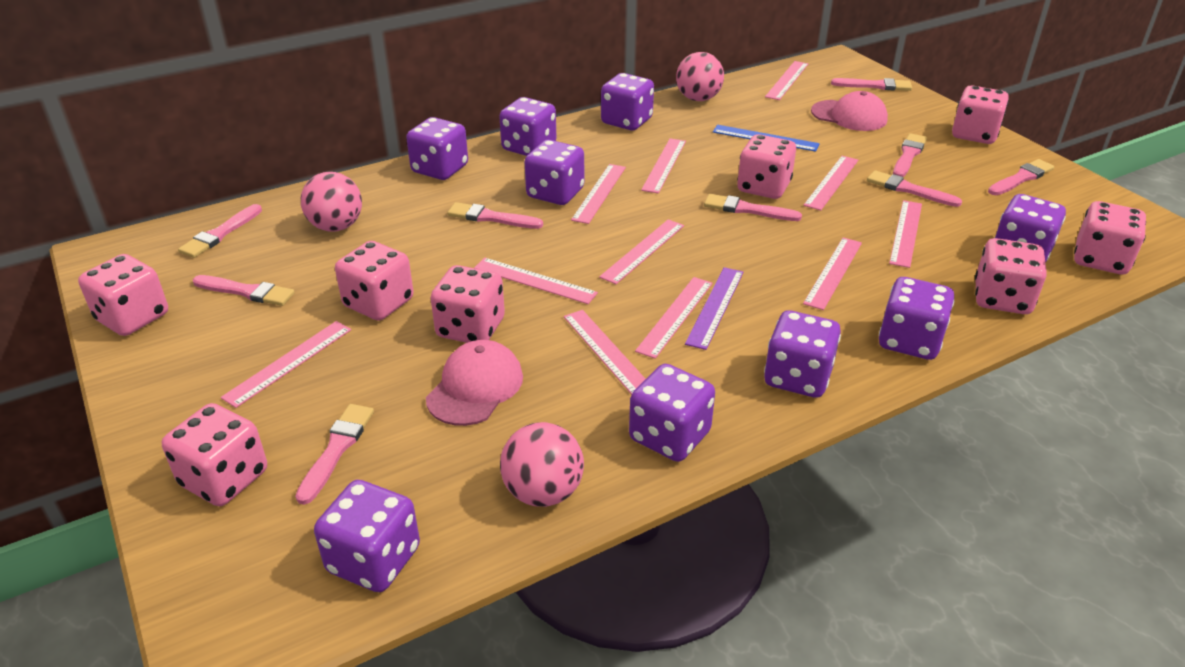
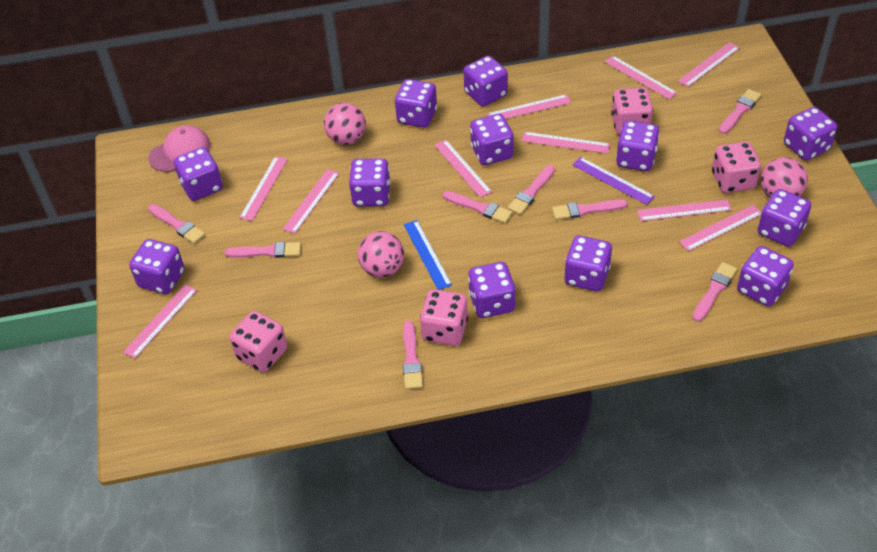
pink brush: [178,204,262,258] [193,275,295,306] [295,404,374,505] [447,202,543,229] [704,194,802,221] [831,78,912,91] [867,170,962,207] [893,133,927,177] [988,159,1054,195] = 9 -> [148,204,205,244] [224,242,301,258] [403,321,423,389] [443,191,512,223] [508,165,555,215] [552,199,628,220] [692,262,737,322] [719,89,761,134] = 8
pink cap: [426,340,523,426] [811,91,888,131] = 2 -> [148,125,211,172] = 1
pink dice: [78,254,168,336] [162,403,267,506] [335,241,414,321] [431,265,505,343] [737,134,796,199] [952,85,1009,144] [975,238,1047,314] [1074,201,1146,274] = 8 -> [230,311,287,372] [420,289,468,346] [611,88,653,135] [712,142,761,193] = 4
pink ruler: [221,321,351,408] [474,258,598,304] [564,310,645,395] [571,164,626,224] [599,219,684,284] [635,277,713,359] [641,138,686,193] [765,61,808,100] [803,156,858,210] [803,237,862,310] [889,200,922,268] = 11 -> [123,284,197,359] [239,156,288,221] [283,169,339,234] [434,140,492,198] [487,94,571,119] [522,132,610,154] [605,56,677,99] [637,199,732,221] [678,42,740,87] [679,204,762,251] = 10
purple dice: [314,480,420,592] [406,117,468,180] [499,97,556,156] [525,140,584,205] [601,73,654,130] [629,364,715,462] [764,310,841,398] [879,277,954,360] [995,194,1066,263] = 9 -> [129,239,185,294] [174,147,223,201] [349,158,390,207] [395,79,437,128] [464,56,508,106] [468,262,516,318] [470,114,514,165] [564,235,612,292] [616,121,659,171] [737,246,794,306] [758,189,811,247] [784,107,837,161] = 12

